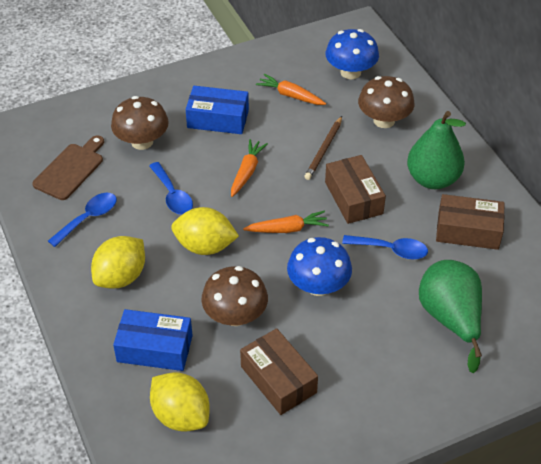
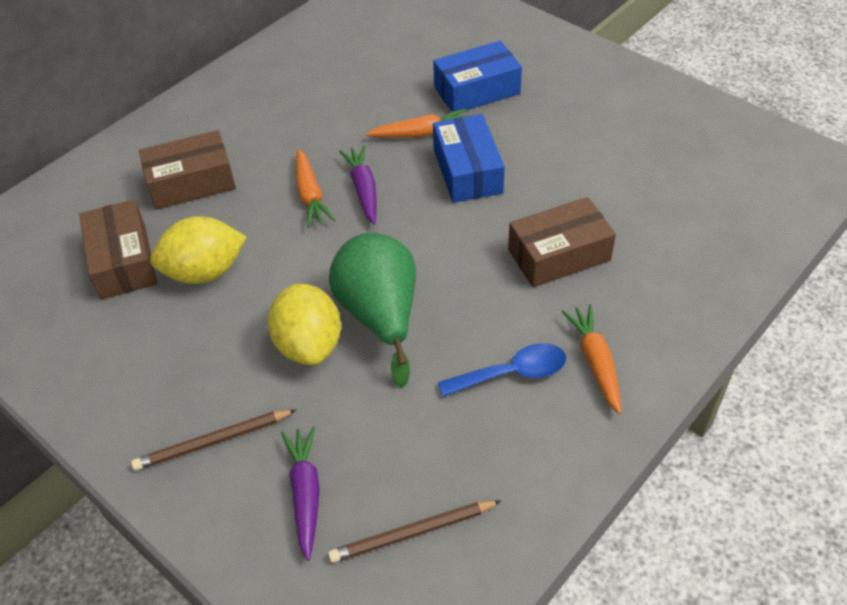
blue mushroom: [287,237,352,296] [326,29,379,79] = 2 -> none = 0
blue spoon: [48,193,117,247] [149,162,193,214] [342,235,428,260] = 3 -> [438,343,567,397] = 1
brown cutting board: [32,135,104,200] = 1 -> none = 0
brown mushroom: [111,96,169,150] [201,266,268,326] [358,76,415,128] = 3 -> none = 0
brown pencil: [304,116,342,180] = 1 -> [131,410,296,471] [328,500,501,563] = 2
green pear: [407,111,466,189] [419,260,482,373] = 2 -> [329,233,416,388] = 1
purple carrot: none = 0 -> [281,426,320,561] [339,145,377,225] = 2
yellow lemon: [91,236,145,289] [150,372,210,432] [171,207,239,255] = 3 -> [150,216,247,284] [268,284,341,365] = 2

